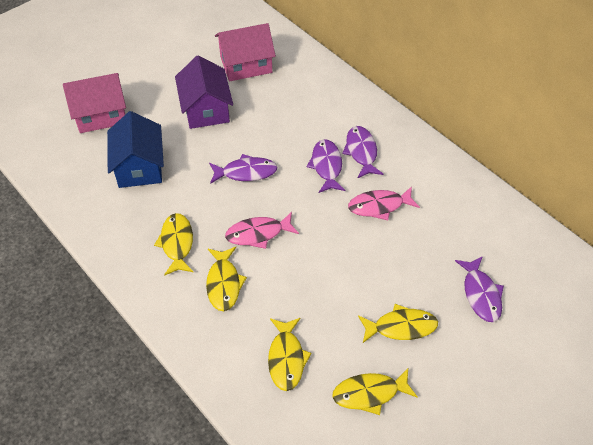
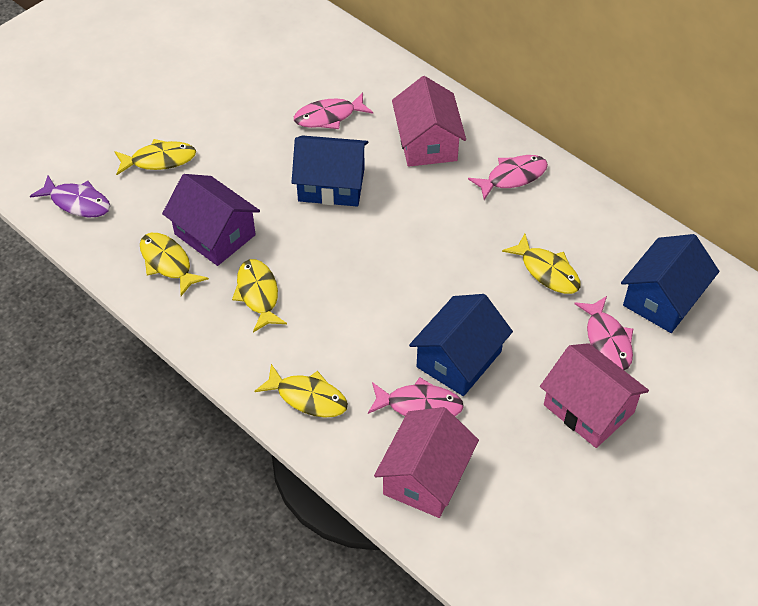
blue house: [107,111,164,188] = 1 -> [291,135,368,206] [409,294,513,396] [621,234,719,333] = 3
pink fish: [225,212,299,249] [348,186,420,220] = 2 -> [294,92,373,129] [368,377,464,416] [468,155,548,200] [574,296,633,370] = 4
pink house: [63,73,126,133] [215,23,276,81] = 2 -> [374,407,479,518] [392,76,466,167] [540,343,649,448] = 3
purple fish: [209,154,277,184] [307,139,345,193] [342,126,384,178] [455,256,504,322] = 4 -> [30,175,110,217] = 1

